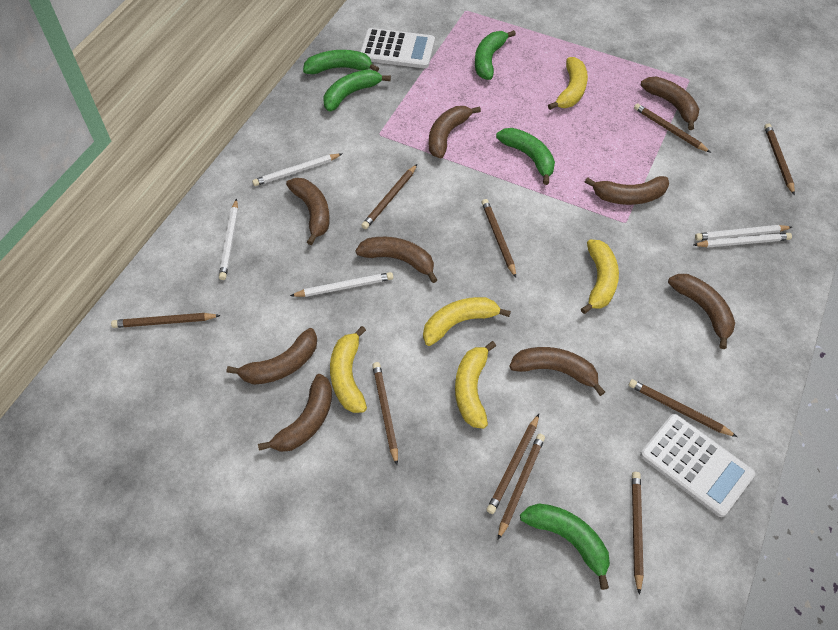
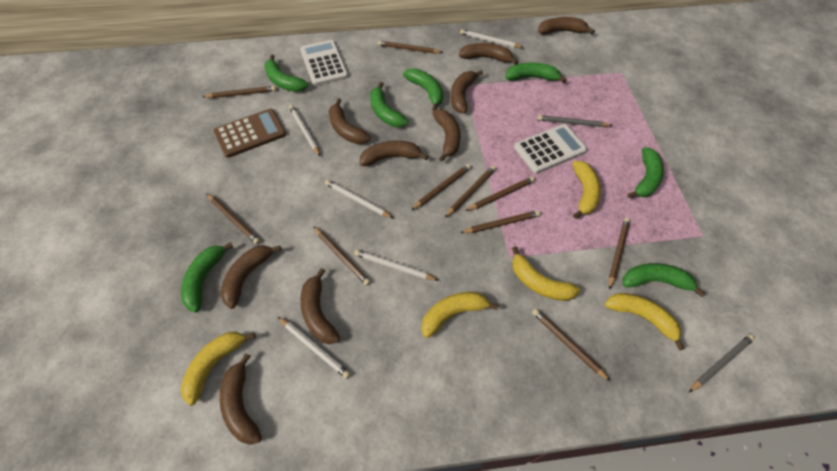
brown calculator: none = 0 -> [214,109,286,158] = 1
green banana: [303,50,379,74] [323,69,391,112] [475,30,516,80] [496,128,555,185] [520,503,610,590] = 5 -> [181,242,233,313] [264,54,308,92] [370,82,408,127] [403,68,443,110] [505,62,567,83] [622,263,705,297] [628,147,664,198] = 7
grey pencil: none = 0 -> [537,115,613,127] [689,334,755,392] = 2

